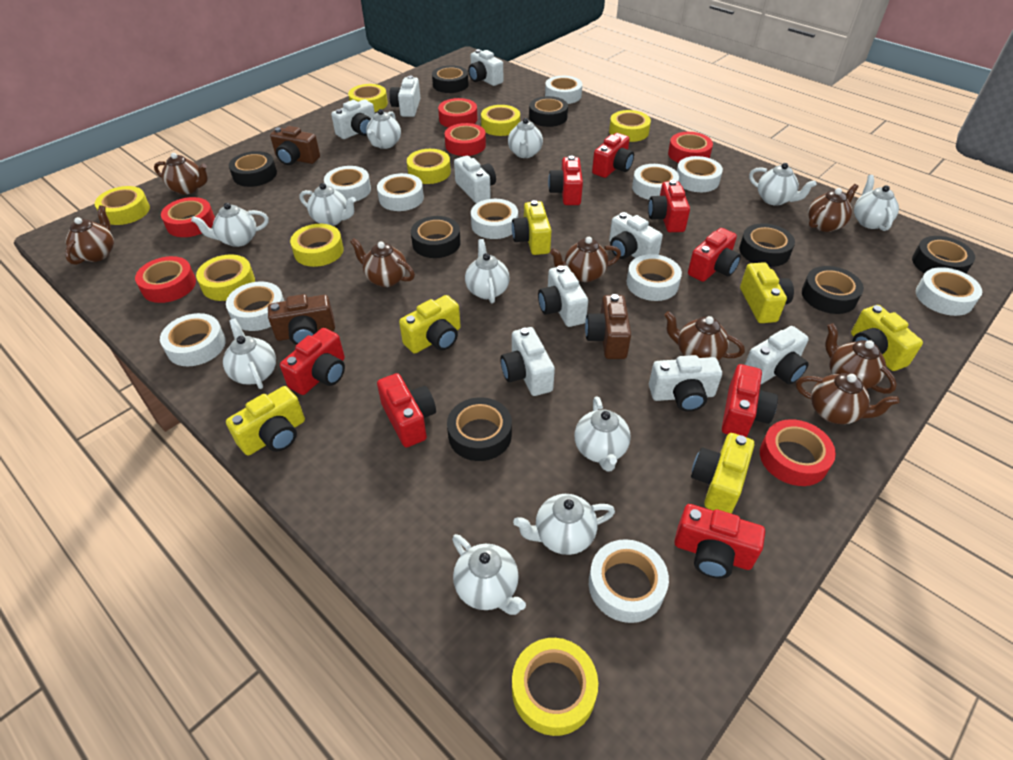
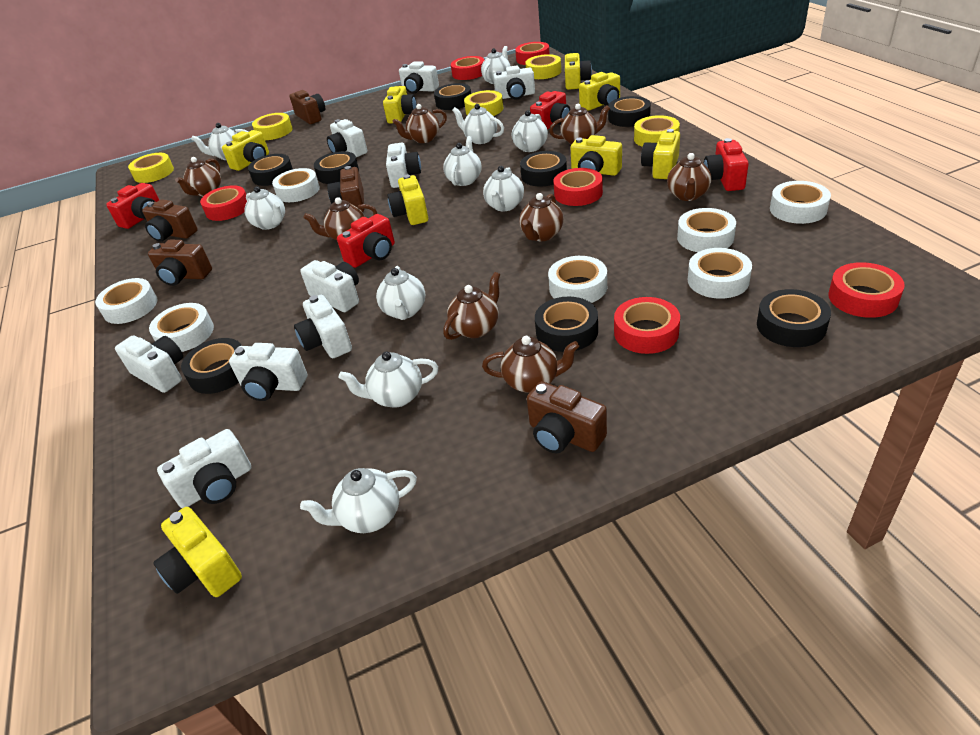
brown camera: [268,294,335,345] [270,126,320,165] [585,294,631,359] = 3 -> [142,199,198,242] [148,240,212,286] [289,90,325,124] [327,166,364,212] [527,381,607,453] = 5
red camera: [280,328,345,395] [377,373,436,447] [548,156,583,205] [592,133,634,178] [648,180,690,232] [674,504,765,579] [688,228,741,282] [722,364,778,437] = 8 -> [106,183,159,229] [337,214,395,268] [530,91,570,130] [704,138,749,191] = 4
white tape: [160,313,226,366] [226,282,284,331] [324,166,371,201] [377,173,424,211] [471,199,518,239] [545,76,582,104] [589,539,669,623] [627,254,682,301] [632,164,679,200] [677,156,723,192] [916,267,982,316] = 11 -> [95,278,157,324] [149,303,214,352] [272,168,320,202] [548,256,607,303] [677,208,736,252] [688,248,752,299] [770,181,831,224] = 7
white teapot: [191,203,268,247] [223,319,276,389] [300,183,356,226] [366,109,401,149] [452,534,526,615] [465,239,510,303] [508,118,543,158] [513,494,615,555] [574,396,631,472] [749,163,816,206] [854,175,899,231] = 11 -> [191,123,248,160] [244,186,285,230] [300,468,417,533] [339,351,438,408] [376,266,425,320] [443,136,482,186] [452,104,504,144] [481,46,510,84] [483,166,524,211] [512,110,548,152] = 10
yellow camera: [226,386,305,456] [399,295,461,354] [512,200,551,255] [691,433,754,513] [740,262,794,323] [851,305,923,371] = 6 -> [153,507,242,597] [222,130,269,171] [383,86,417,124] [387,175,428,225] [565,53,592,90] [570,135,622,176] [579,72,620,110] [641,129,680,179] = 8
yellow tape: [95,186,150,225] [196,255,255,301] [290,224,344,267] [348,84,388,112] [407,149,451,184] [481,105,520,136] [512,638,598,736] [609,110,651,142] = 8 -> [128,153,174,183] [252,113,293,140] [464,90,503,116] [525,54,561,79] [634,115,680,147] = 5

